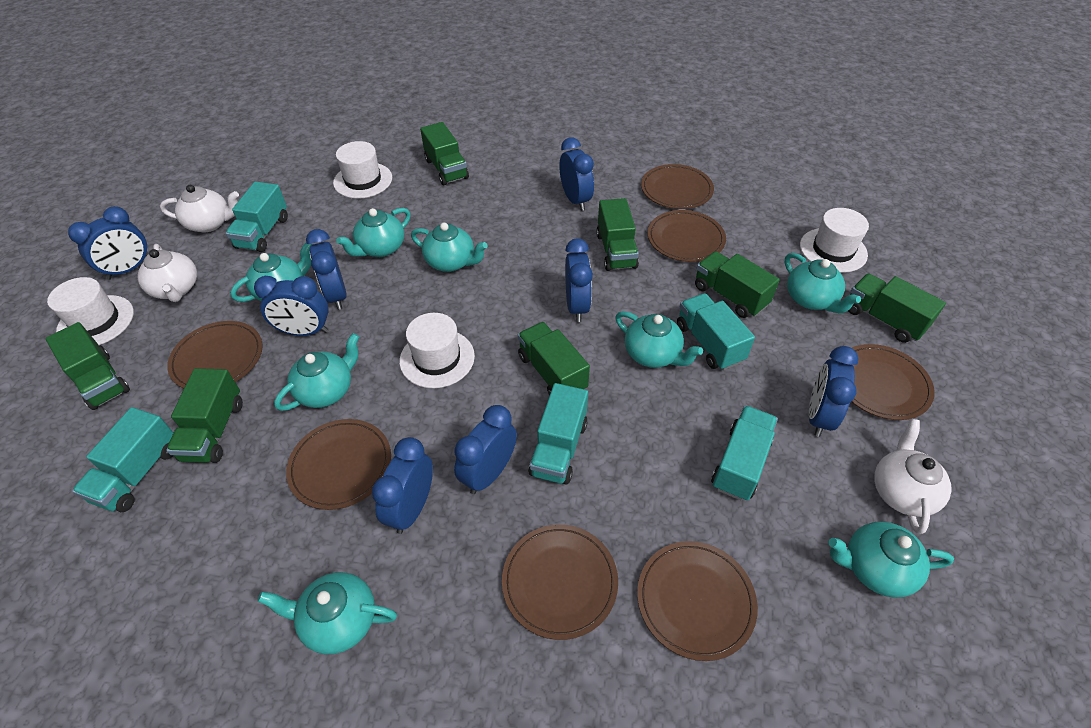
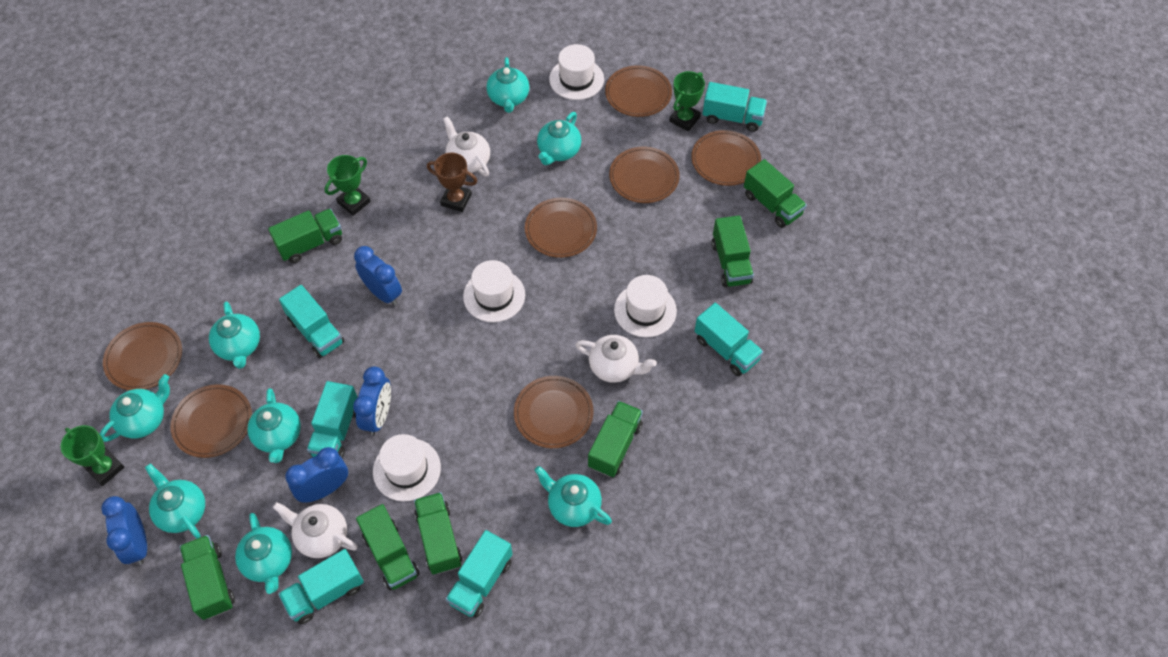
blue clock: [68,206,147,280] [254,276,329,336] [306,229,347,310] [372,437,433,534] [454,405,517,494] [559,137,594,211] [565,239,593,322] [809,346,859,437] = 8 -> [101,496,147,565] [285,447,348,503] [353,367,391,435] [354,246,402,306] = 4
brown trophy: none = 0 -> [427,153,477,212] = 1
green trophy: none = 0 -> [60,425,124,486] [325,155,371,216] [670,71,705,131] = 3
turquoise truck: [72,407,174,512] [226,182,288,252] [528,383,588,485] [677,293,755,370] [711,406,778,501] = 5 -> [278,549,364,625] [279,285,345,358] [307,381,358,459] [446,530,513,618] [695,303,763,376] [702,82,767,132] = 6

